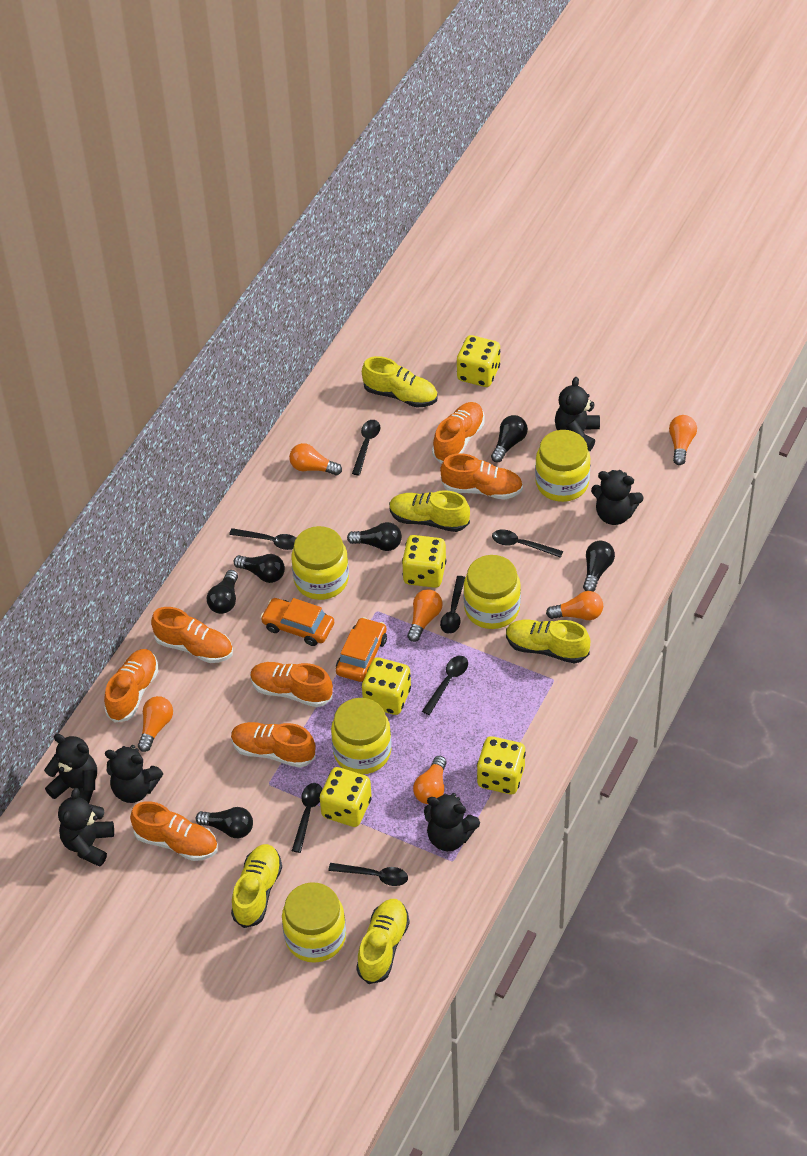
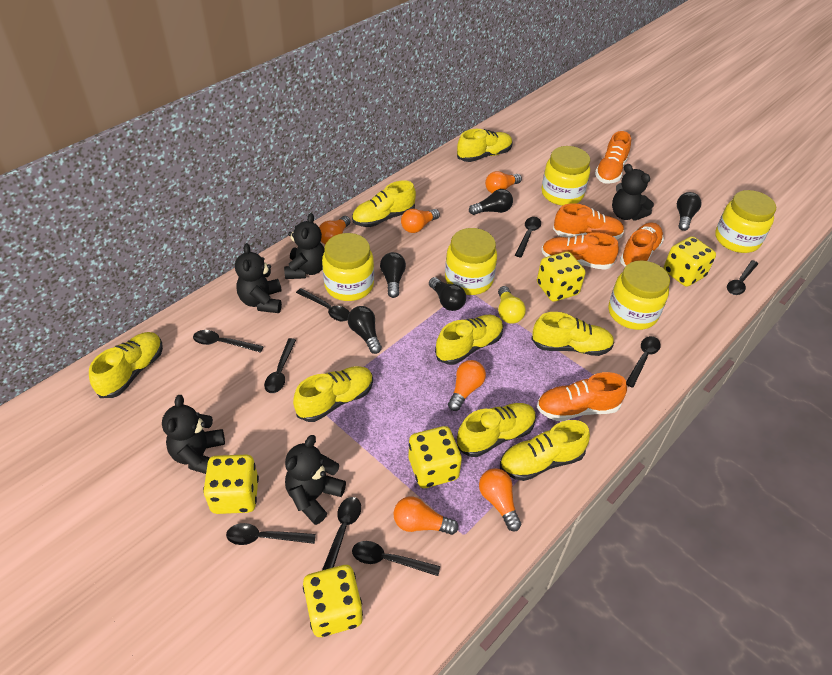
black light bulb: [196,807,253,838] [207,570,238,614] [233,554,285,583] [347,522,402,551] [491,415,528,462] [583,540,615,592] = 6 -> [348,306,382,354] [380,252,406,298] [429,277,466,311] [469,189,513,215] [677,192,701,231] = 5
black spoon: [229,528,296,550] [292,783,322,853] [328,863,408,886] [352,420,380,475] [422,656,468,715] [440,576,465,634] [492,529,563,558] = 7 -> [193,330,264,353] [226,523,316,545] [264,338,296,393] [296,288,350,321] [322,497,361,570] [352,541,440,576] [515,217,541,258] [626,336,661,388] [727,260,758,295] = 9
black teddy bear: [44,734,97,803] [58,788,114,867] [105,745,163,803] [424,793,480,851] [555,377,600,451] [591,470,644,525] = 6 -> [162,395,225,474] [235,243,282,313] [284,213,324,279] [285,435,346,525] [612,164,654,220] = 5
orange car: [261,598,334,646] [336,617,387,682] = 2 -> none = 0
orange shoe: [104,649,158,723] [130,801,218,861] [151,607,233,663] [231,722,316,768] [250,662,333,707] [432,402,484,463] [440,454,523,500] = 7 -> [537,372,627,421] [541,232,619,270] [553,203,625,240] [595,131,631,184] [620,223,664,267] = 5
yellow light bulb: none = 0 -> [498,286,526,324] = 1
yellow shoe: [231,844,282,928] [356,899,410,984] [362,356,438,408] [389,490,470,532] [506,620,590,664] = 5 -> [89,332,163,398] [293,366,373,422] [352,180,416,227] [435,315,503,365] [457,129,513,162] [457,403,536,457] [500,420,590,481] [531,312,614,356] = 8

